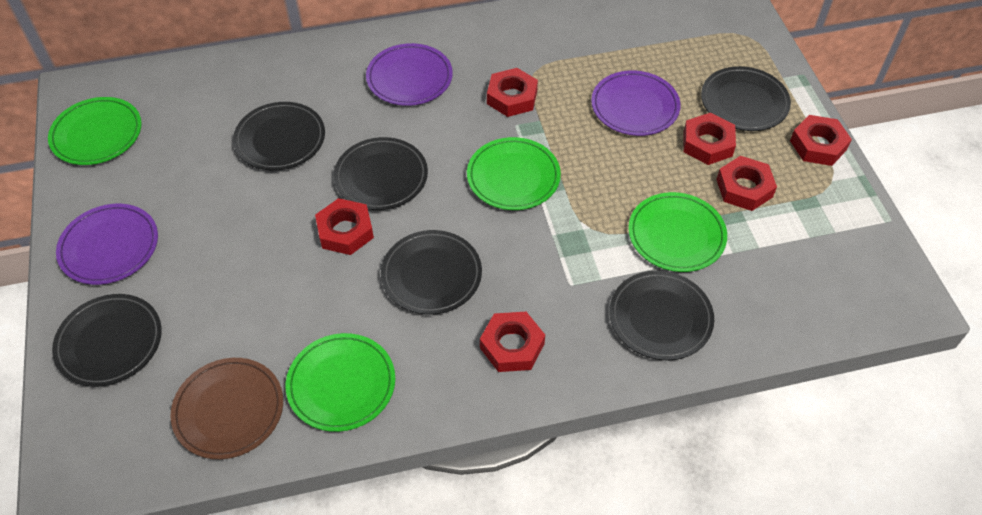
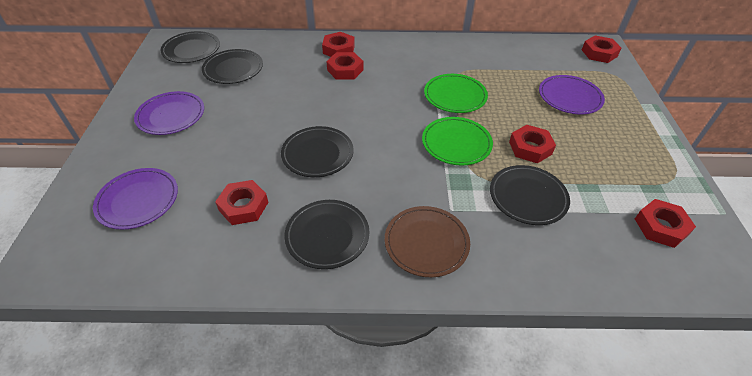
black plate: [52,294,162,387] [233,102,325,170] [334,137,428,210] [381,230,482,315] [609,271,714,360] [701,66,791,131] = 6 -> [161,31,220,63] [202,49,263,84] [281,126,354,177] [284,200,369,269] [490,165,570,225] = 5
green plate: [48,97,142,165] [286,333,395,432] [467,137,561,210] [628,192,727,272] = 4 -> [422,117,493,166] [424,74,488,113] = 2

